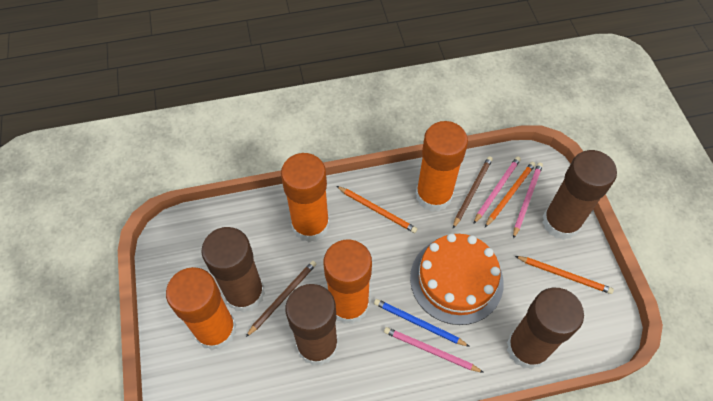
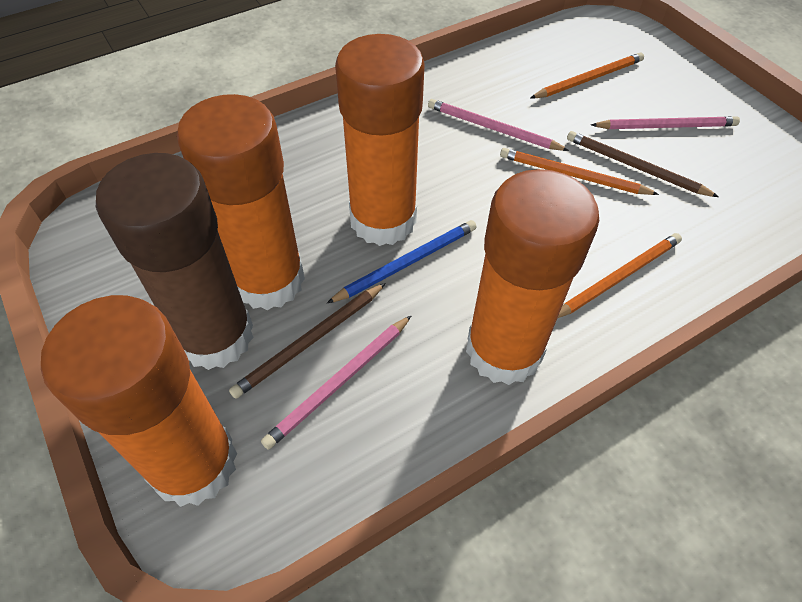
brown glue stick: [201,227,265,313] [285,284,338,366] [507,288,584,369] [542,150,617,240] = 4 -> [96,153,254,370] = 1
orange cake: [410,233,504,325] = 1 -> none = 0

